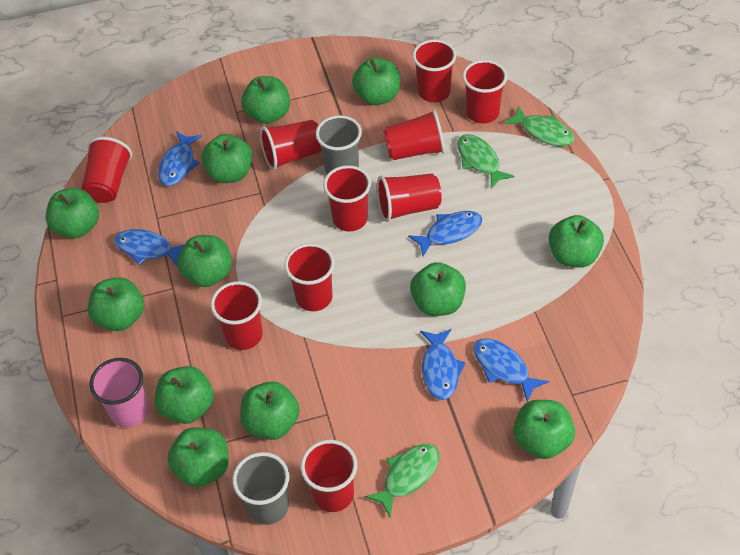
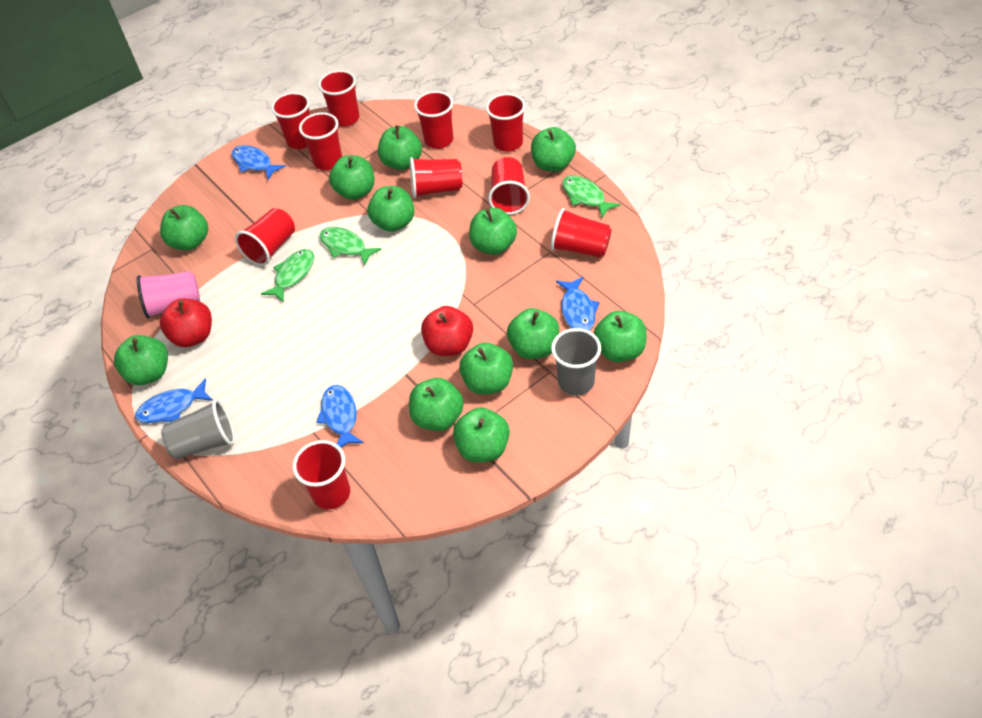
blue fish: [114,229,185,265] [158,131,202,186] [408,211,482,256] [420,329,466,400] [474,338,549,402] = 5 -> [135,378,213,423] [232,145,286,180] [316,385,364,448] [556,277,600,331] = 4
red apple: none = 0 -> [160,299,212,347] [421,306,473,356] = 2

